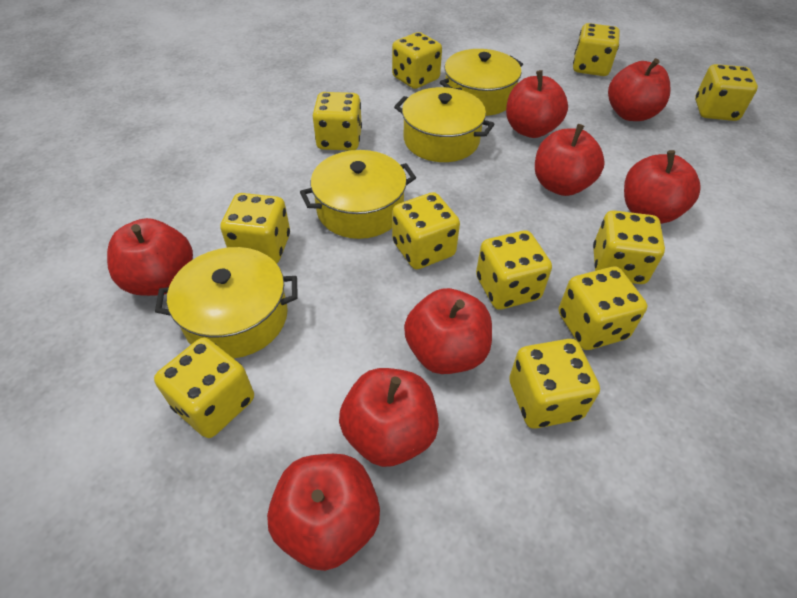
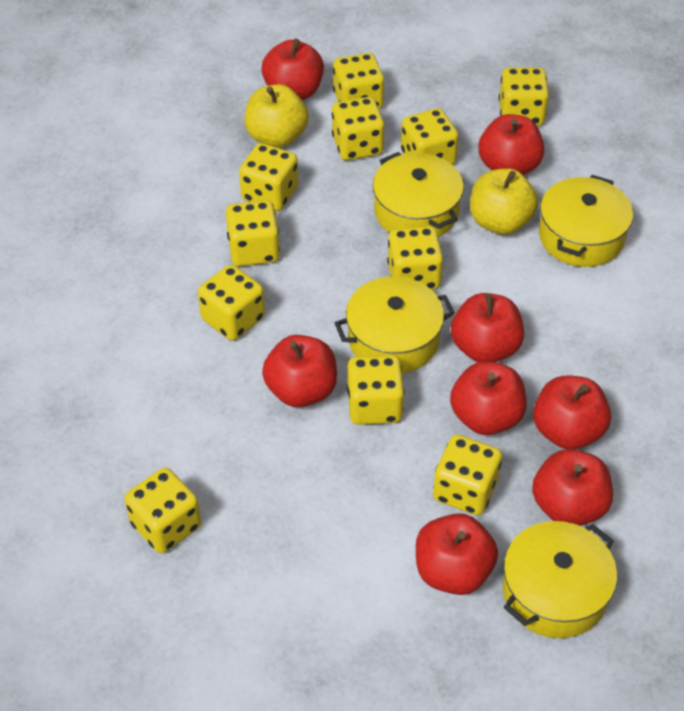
yellow apple: none = 0 -> [245,84,309,148] [470,169,538,235] = 2

